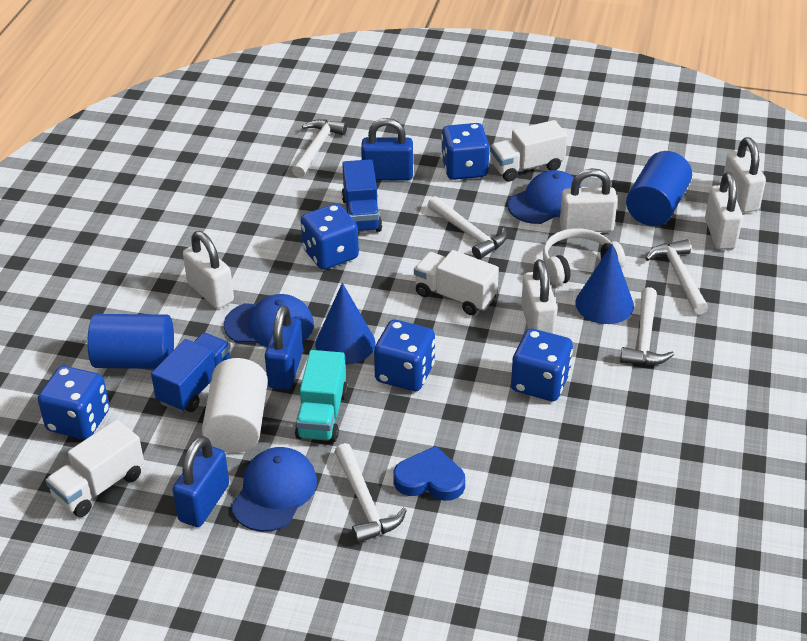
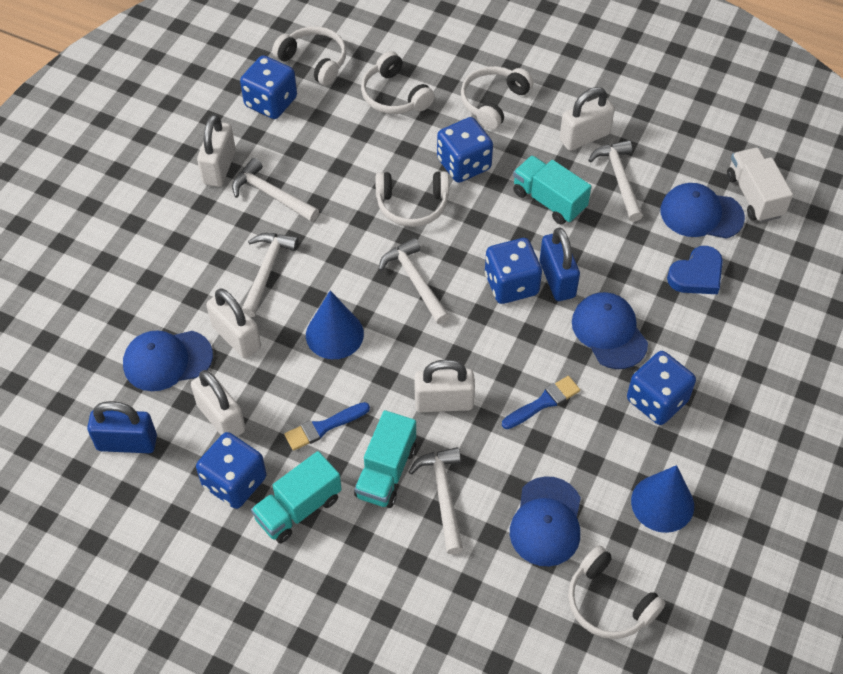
blue brush: none = 0 -> [285,402,370,451] [502,376,580,429] = 2
blue cap: [224,294,314,347] [231,447,317,532] [508,170,581,224] = 3 -> [123,330,213,391] [510,476,581,566] [572,292,648,369] [660,183,745,239] = 4
blue cylinder: [87,314,174,369] [626,151,692,226] = 2 -> none = 0
blue padlock: [172,436,229,527] [265,305,303,390] [361,118,413,180] = 3 -> [87,401,157,453] [540,227,580,301] = 2
blue truck: [151,333,231,413] [341,159,382,232] = 2 -> none = 0
turquoise truck: [295,350,348,442] = 1 -> [251,451,342,543] [354,410,416,508] [513,155,591,225] = 3
white cylinder: [202,358,268,453] = 1 -> none = 0
white headphones: [543,228,625,285] = 1 -> [272,26,346,86] [361,51,435,114] [376,172,449,227] [461,66,534,130] [568,545,665,639] = 5
white truck: [45,419,144,517] [414,250,499,315] [490,120,567,182] = 3 -> [727,148,793,223] = 1

